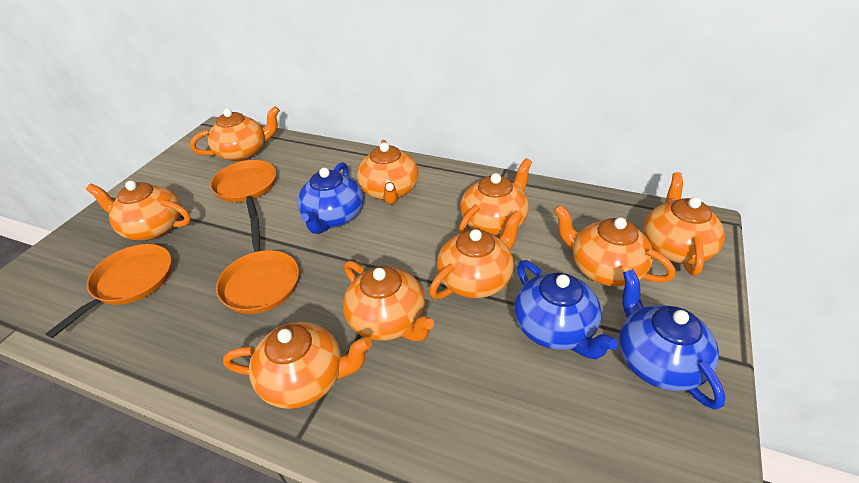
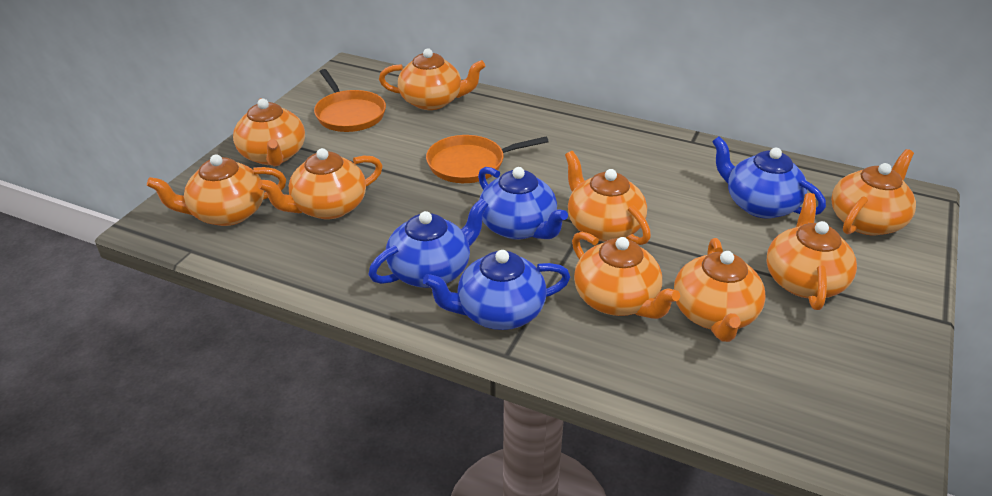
blue teapot: [297,162,363,234] [514,260,618,360] [619,269,725,410] = 3 -> [368,198,489,288] [423,250,570,330] [478,167,568,240] [712,136,826,219] = 4
orange pan: [46,244,172,338] [210,160,276,219] [216,218,299,314] = 3 -> [314,69,386,132] [426,135,549,183] = 2

